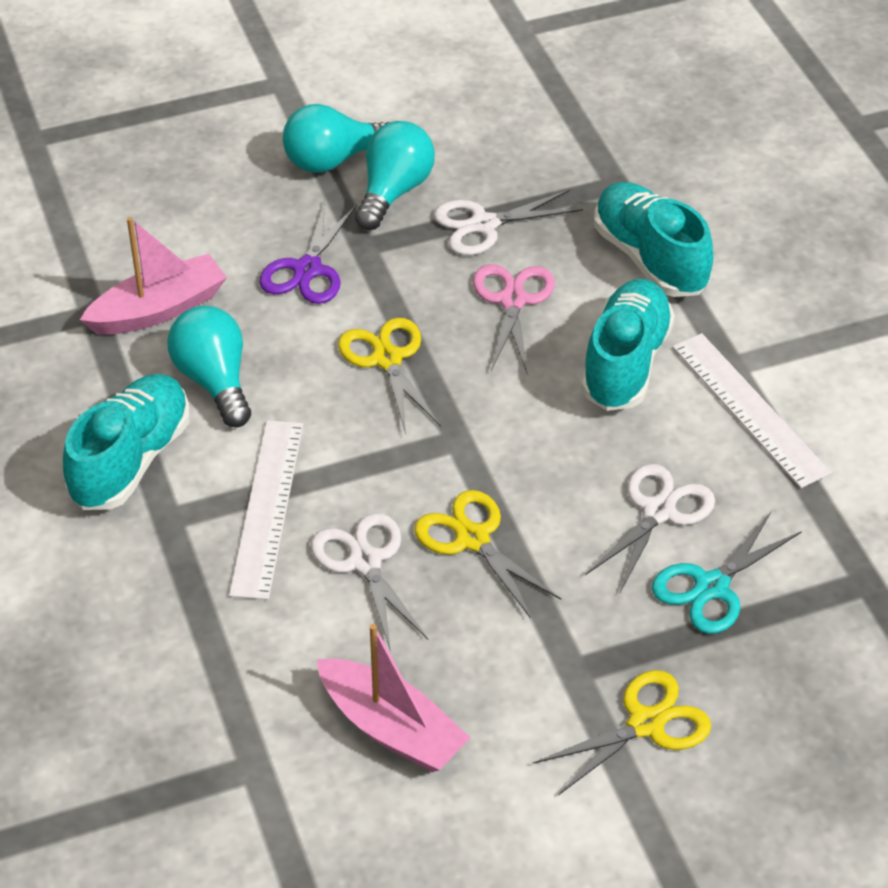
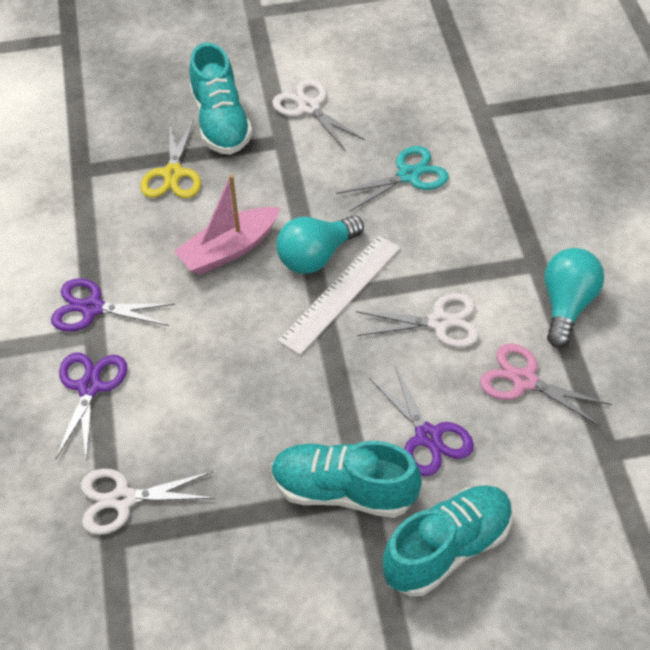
pink boat: [80,217,227,335] [317,624,471,772] = 2 -> [174,174,280,275] = 1
purple scissors: [259,200,357,304] = 1 -> [51,278,175,332] [55,353,127,459] [369,366,474,476] = 3
turquoise light bulb: [167,306,251,427] [283,104,390,173] [355,121,435,230] = 3 -> [276,215,364,274] [545,248,604,348] = 2
white ruler: [229,420,303,600] [672,333,831,488] = 2 -> [278,235,400,355] = 1
yellow scissors: [338,318,441,434] [414,490,561,617] [534,670,711,795] = 3 -> [140,119,201,198] = 1

